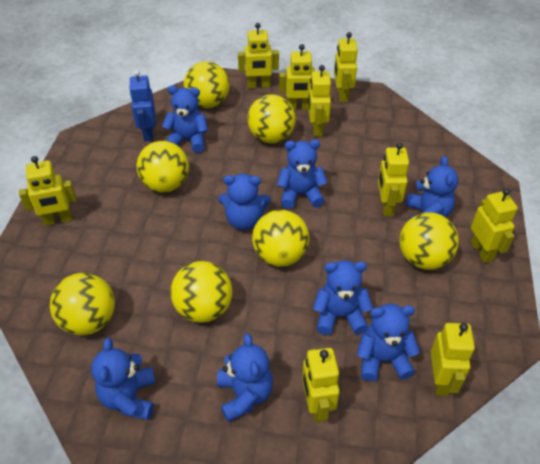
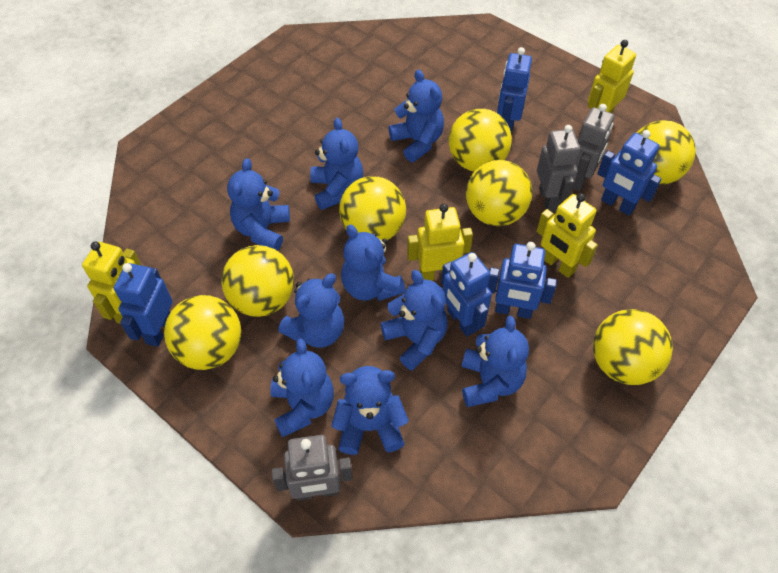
blue robot: [129,70,156,141] = 1 -> [114,263,173,347] [441,252,492,336] [488,242,557,319] [497,47,532,135] [597,130,662,215] = 5
blue teddy bear: [91,338,156,420] [162,85,208,153] [217,333,273,422] [218,174,270,230] [277,139,328,209] [313,260,373,335] [357,304,420,382] [405,156,458,220] = 8 -> [227,158,290,251] [270,339,334,437] [278,273,344,348] [310,118,363,210] [331,366,409,455] [341,224,406,301] [381,270,448,371] [389,70,444,162] [462,316,529,407] = 9
grey robot: none = 0 -> [272,435,353,501] [537,125,580,212] [572,104,614,192] = 3
yellow robot: [19,156,77,226] [238,23,279,89] [279,44,314,110] [302,348,340,422] [308,65,331,136] [334,32,358,102] [378,142,409,216] [431,323,475,396] [471,188,518,263] = 9 -> [82,242,142,324] [407,204,473,281] [537,193,598,278] [588,40,636,113] = 4

